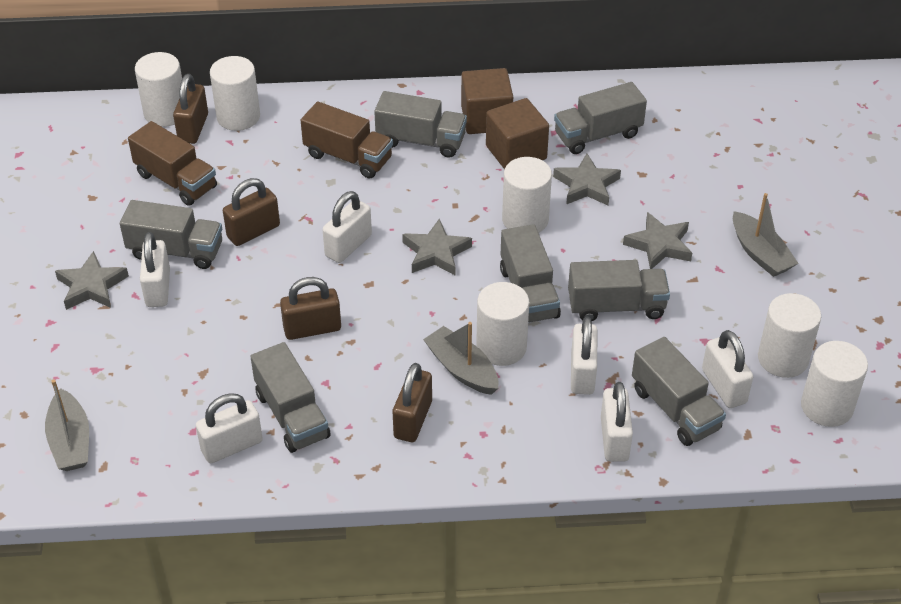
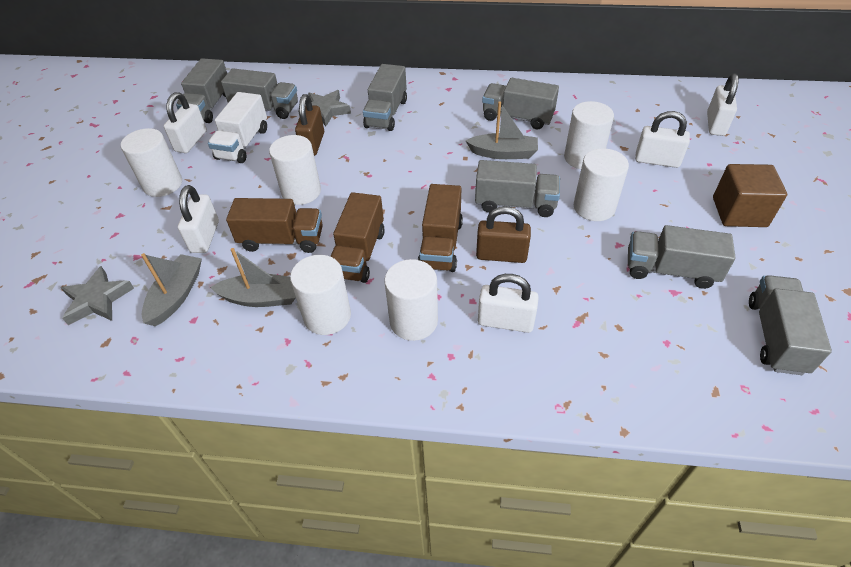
brown cube: [461,68,513,134] [486,98,549,169] = 2 -> [713,164,787,227] = 1
brown padlock: [173,74,208,144] [223,178,280,246] [280,277,341,340] [393,363,432,442] = 4 -> [295,94,324,156] [476,206,531,263] = 2
brown truck: [128,121,217,206] [301,101,393,179] = 2 -> [226,198,323,253] [330,192,385,283] [418,184,463,272] = 3
grey star: [55,251,129,310] [402,219,472,276] [553,154,621,205] [623,212,692,269] = 4 -> [61,266,134,325] [298,90,351,126] = 2
white padlock: [140,232,170,307] [196,393,263,463] [323,191,372,263] [571,317,597,395] [601,382,633,462] [702,330,753,408] = 6 -> [164,92,207,153] [178,185,219,253] [478,274,539,333] [635,111,690,168] [707,73,739,136] = 5
white truck: none = 0 -> [208,92,267,163] = 1

